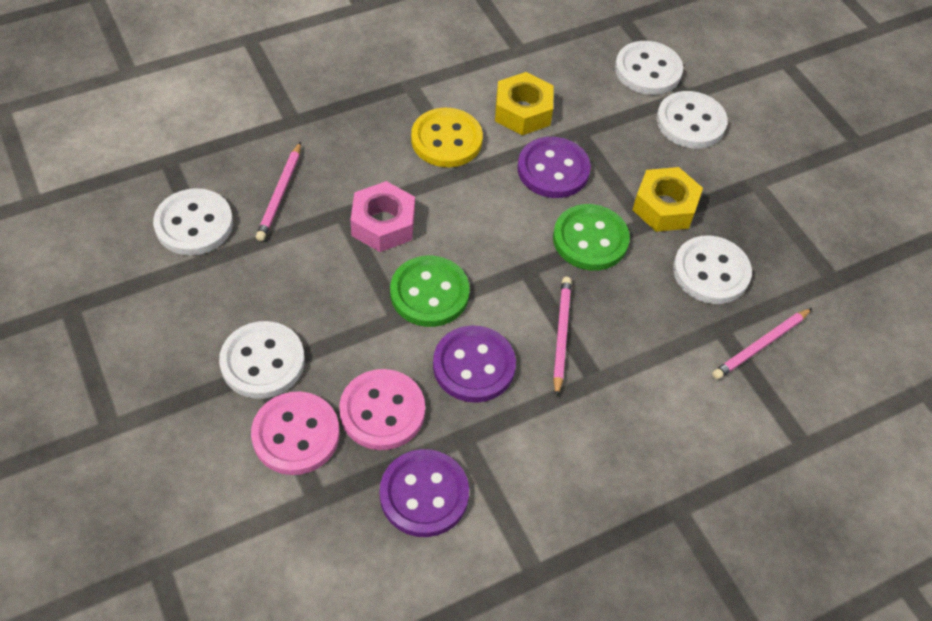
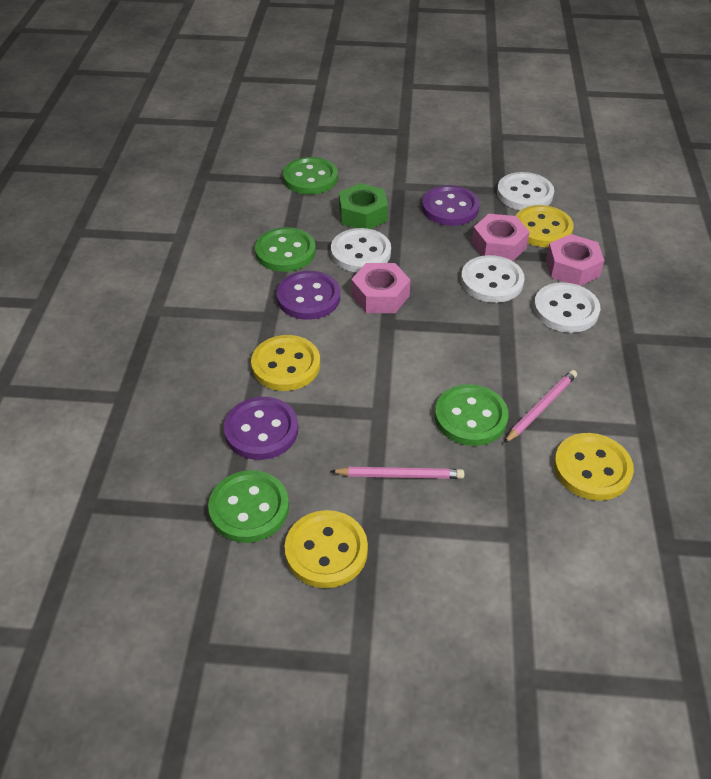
green button: [390,256,470,327] [553,204,630,270] = 2 -> [208,470,289,543] [255,227,316,272] [283,157,338,195] [435,384,509,446] = 4
green nut: none = 0 -> [339,183,388,229] = 1
pink button: [251,392,340,475] [339,369,425,450] = 2 -> none = 0
pink nut: [350,181,415,252] = 1 -> [351,263,410,313] [472,214,530,261] [546,234,605,286] = 3
pink pencil: [256,142,301,241] [553,277,572,397] [712,308,812,380] = 3 -> [330,467,464,479] [504,370,577,443] = 2
white button: [153,188,233,256] [219,321,305,399] [615,41,683,95] [656,91,728,148] [673,236,752,304] = 5 -> [331,228,391,272] [461,255,525,303] [497,172,554,210] [533,282,600,333] = 4
yellow button: [411,108,483,167] = 1 -> [251,335,320,391] [285,510,368,588] [516,205,574,247] [554,433,634,501] = 4
yellow nut: [495,72,554,135] [632,167,703,232] = 2 -> none = 0

